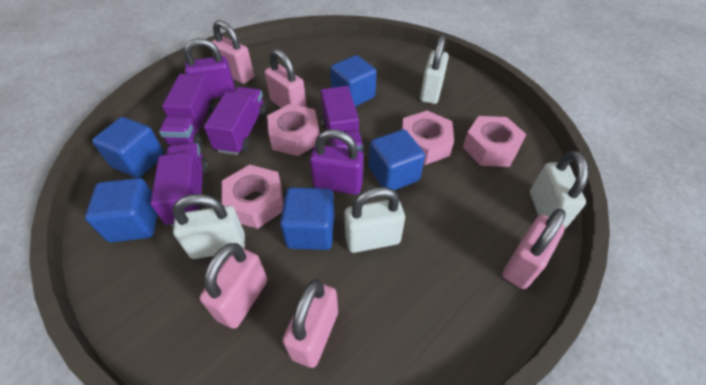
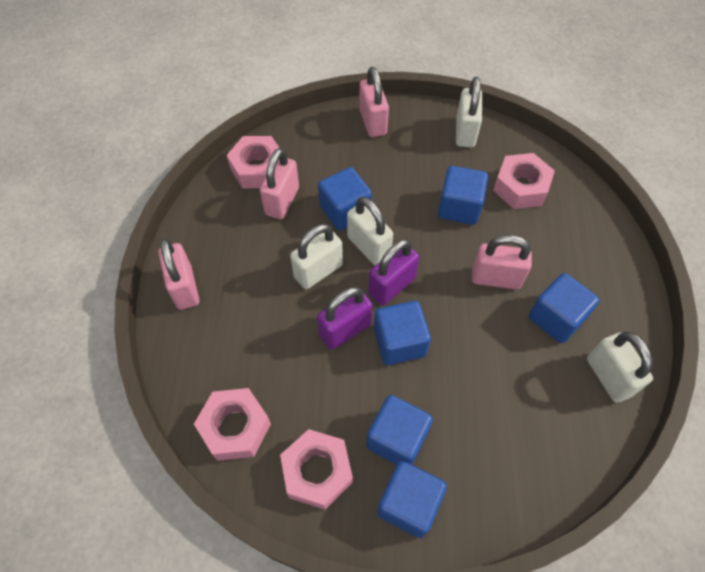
blue cube: [85,178,158,243] [92,117,165,178] [280,187,335,250] [330,55,377,107] [369,129,425,190] = 5 -> [318,167,372,231] [366,395,433,465] [374,301,431,365] [377,461,447,538] [438,166,488,225] [529,273,600,343] = 6
pink padlock: [199,243,268,329] [212,20,254,84] [265,49,307,108] [282,279,338,368] [502,209,566,289] = 5 -> [159,238,199,310] [260,148,299,219] [359,67,389,137] [472,235,532,289] = 4
purple truck: [150,143,209,227] [159,74,215,147] [204,87,266,155] [321,86,365,160] = 4 -> none = 0

